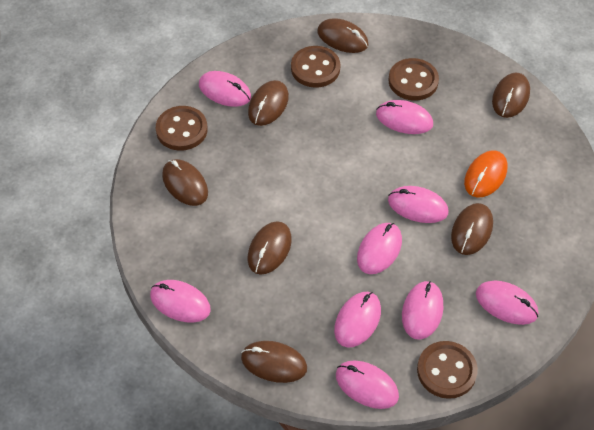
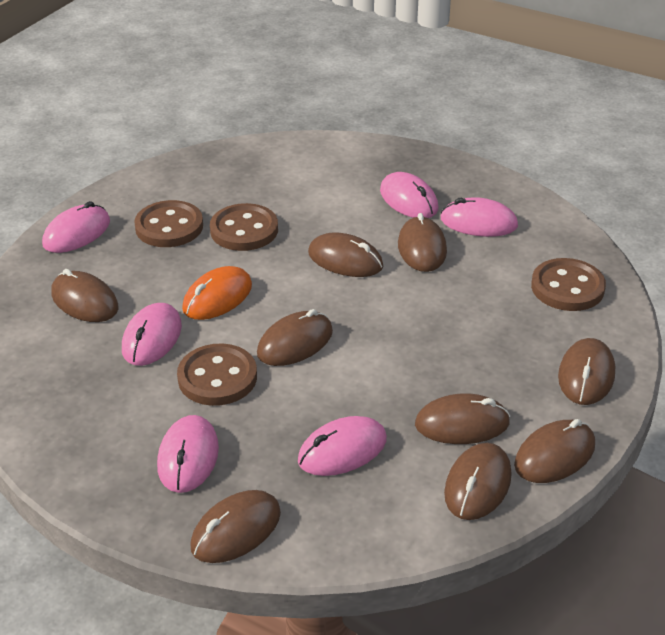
brown mouse: [162,159,208,206] [241,341,307,383] [248,80,289,126] [248,221,292,275] [317,18,368,53] [451,203,493,255] [492,73,530,118] = 7 -> [51,269,119,322] [190,490,281,563] [257,309,333,366] [308,232,383,277] [398,213,447,272] [415,393,510,444] [444,443,512,520] [514,419,595,483] [558,338,615,405] = 9
pink mouse: [150,280,211,323] [199,71,251,107] [334,292,381,348] [336,361,399,409] [357,223,402,274] [376,100,433,134] [388,186,449,223] [402,281,443,340] [476,281,538,325] = 9 -> [42,201,110,253] [122,303,182,366] [157,415,219,493] [298,416,387,476] [380,172,438,218] [441,197,518,237] = 6

